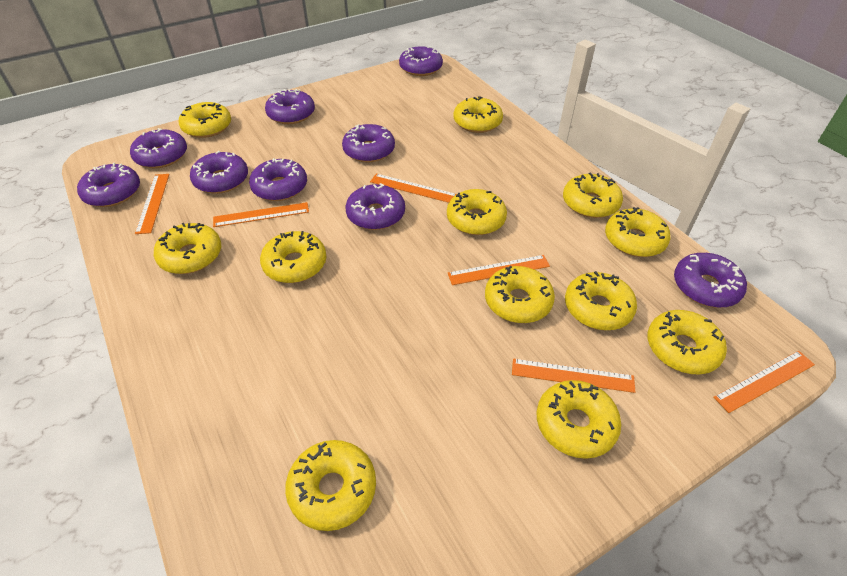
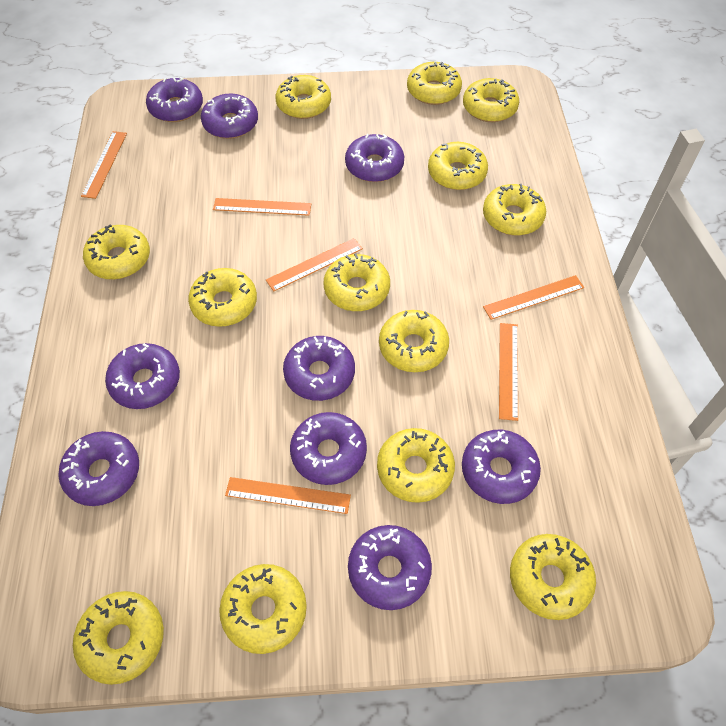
yellow donut: [154,223,221,274] [179,102,231,138] [260,231,326,283] [285,440,376,531] [447,189,507,235] [453,96,503,133] [485,266,555,323] [537,380,621,459] [563,172,623,218] [565,271,637,330] [605,207,671,257] [647,310,727,374] = 12 -> [73,591,164,685] [83,225,150,280] [188,268,257,327] [219,564,307,654] [275,75,331,119] [324,254,390,311] [377,428,455,503] [379,310,449,372] [407,62,462,105] [428,142,488,190] [463,78,519,122] [483,184,546,236] [510,534,596,620] = 13

